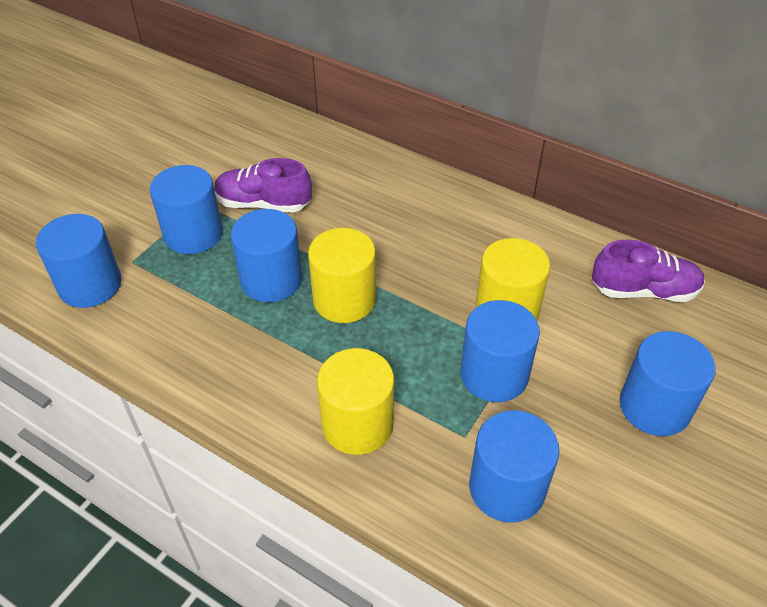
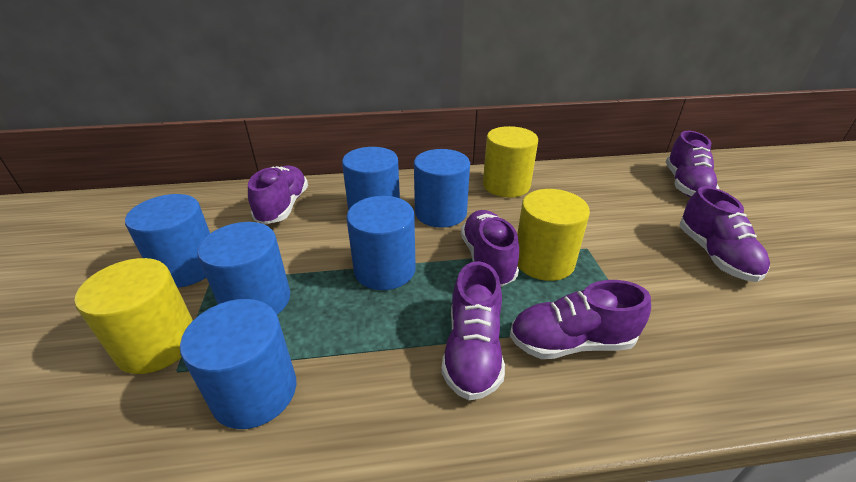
purple shoe: [214,158,312,213] [592,240,705,302] = 2 -> [248,165,308,224] [441,261,505,400] [461,210,519,287] [510,280,651,359] [666,131,719,197] [679,186,770,282] = 6

